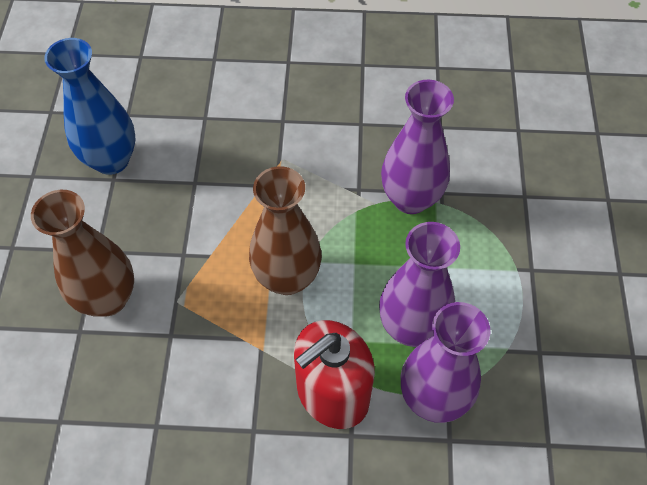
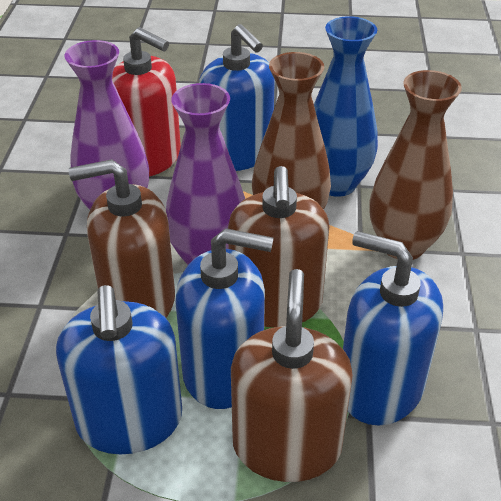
blue soap dispenser: none = 0 -> [56,285,182,454] [175,228,273,409] [199,24,275,171] [343,231,443,426] = 4
brown soap dispenser: none = 0 -> [69,159,175,318] [228,166,329,327] [231,269,353,482] = 3
purple vase: [379,222,460,347] [381,80,454,214] [401,302,491,423] = 3 -> [65,40,149,210] [166,83,245,265] = 2

